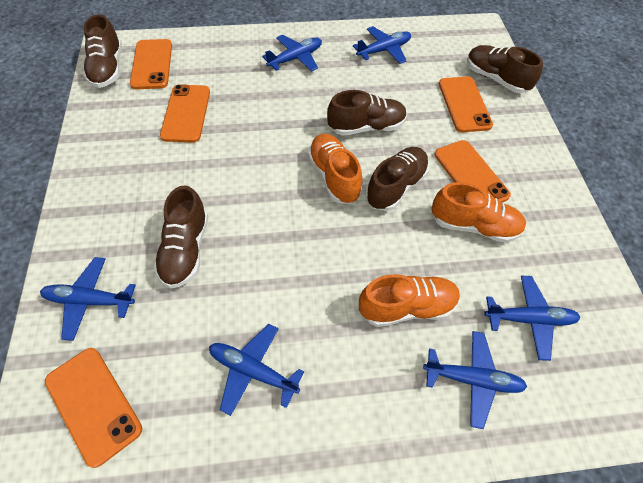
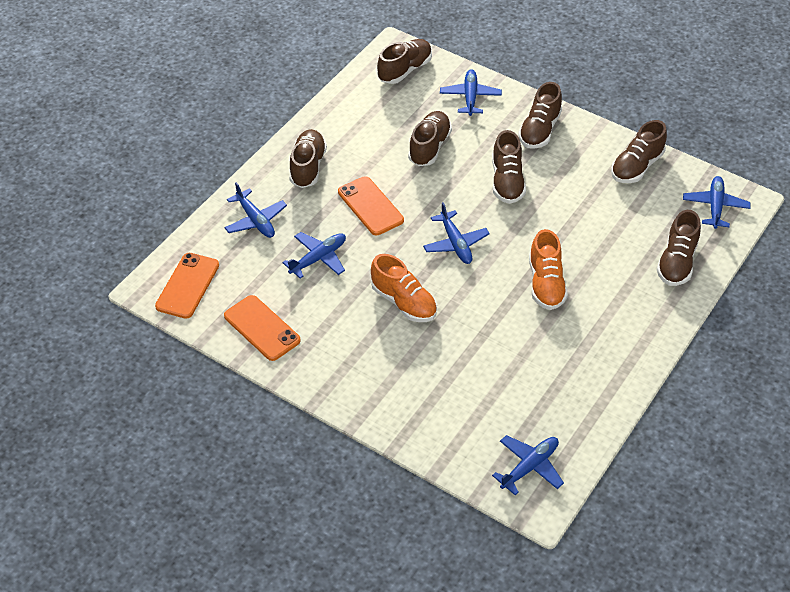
brown shoe: [83,14,122,88] [154,185,208,289] [327,90,407,136] [366,147,429,211] [467,45,543,93] = 5 -> [289,129,327,188] [377,39,432,84] [408,111,452,166] [492,130,526,204] [518,82,562,149] [611,120,667,183] [657,210,701,286] = 7
orange phone: [45,348,142,468] [130,39,172,89] [160,84,210,143] [435,140,511,203] [439,76,493,132] = 5 -> [155,253,219,319] [224,295,301,361] [338,176,404,235] = 3
orange shoe: [308,134,363,204] [359,274,460,327] [431,182,526,243] = 3 -> [371,254,437,322] [529,229,568,310] = 2

